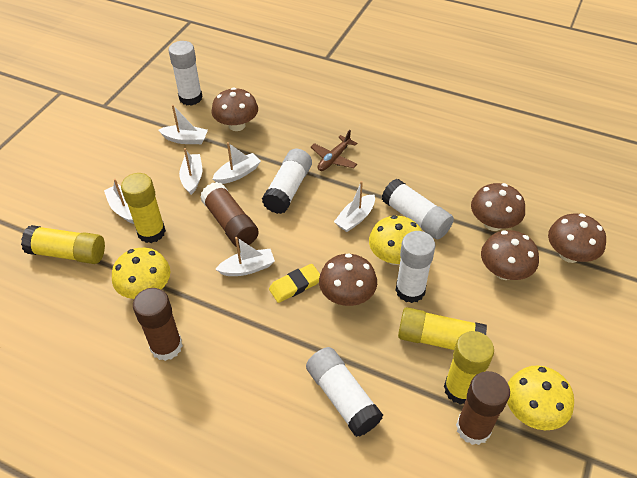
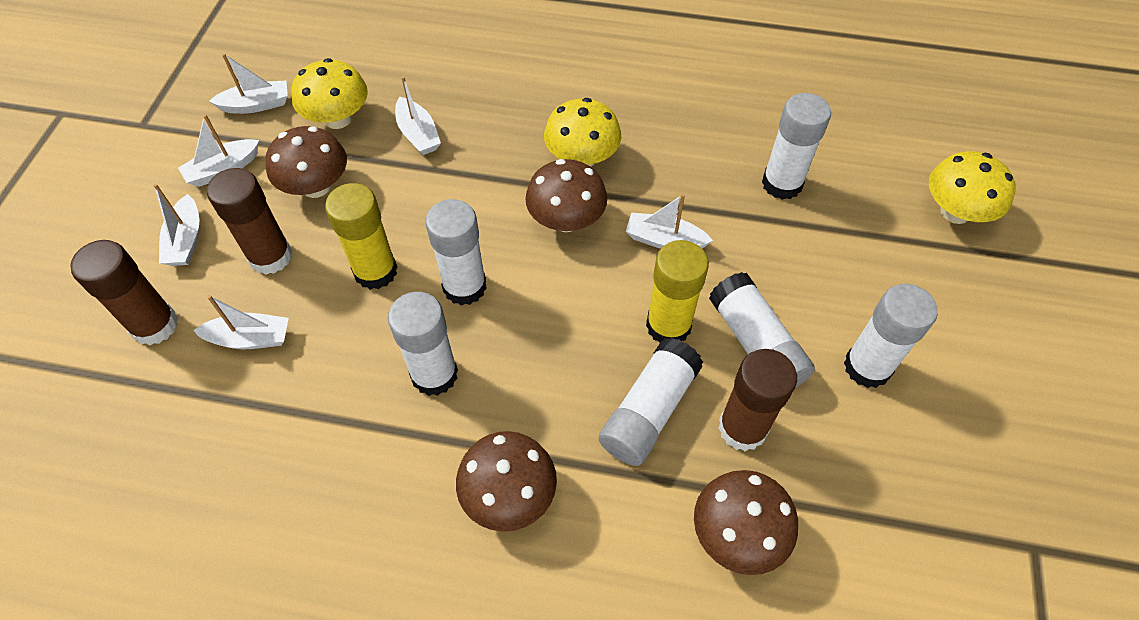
brown mushroom: [212,87,258,131] [319,253,377,306] [471,183,525,231] [481,230,539,280] [548,213,606,263] = 5 -> [265,126,347,198] [456,431,557,532] [525,159,607,232] [694,470,798,575] = 4
brown plane: [311,130,357,171] = 1 -> none = 0
white glue stick: [168,41,202,106] [262,149,312,214] [306,347,383,437] [382,179,454,239] [395,231,435,303] = 5 -> [388,292,458,396] [425,199,487,306] [599,338,703,466] [709,272,815,388] [762,93,831,200] [844,284,938,388] = 6
yellow eraser: [269,264,320,303] = 1 -> none = 0
yellow glue stick: [21,225,105,264] [121,173,166,243] [398,307,487,350] [444,331,494,405] = 4 -> [325,183,397,290] [646,240,709,343] = 2

